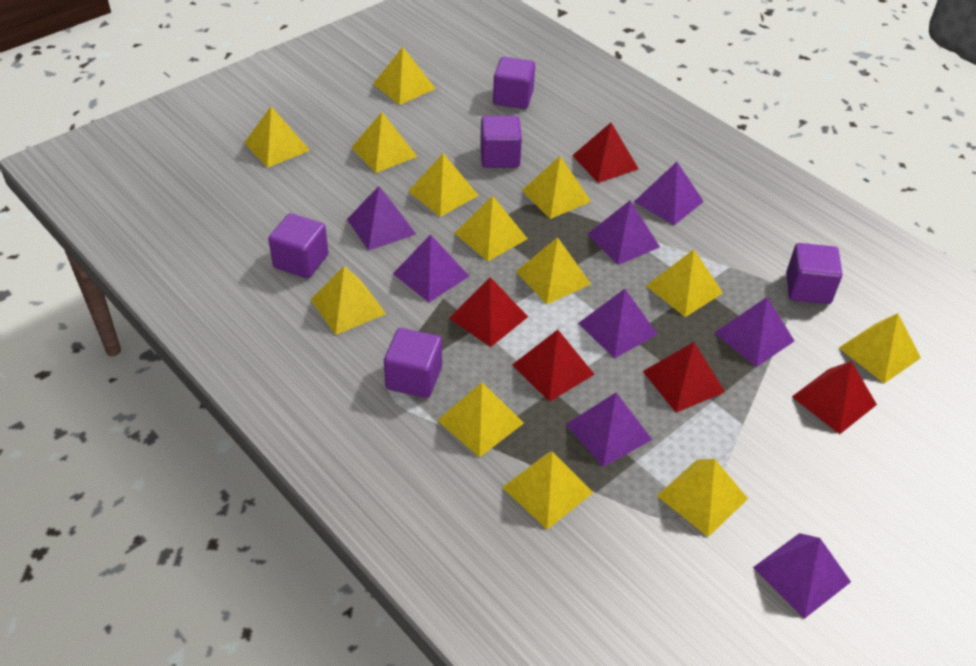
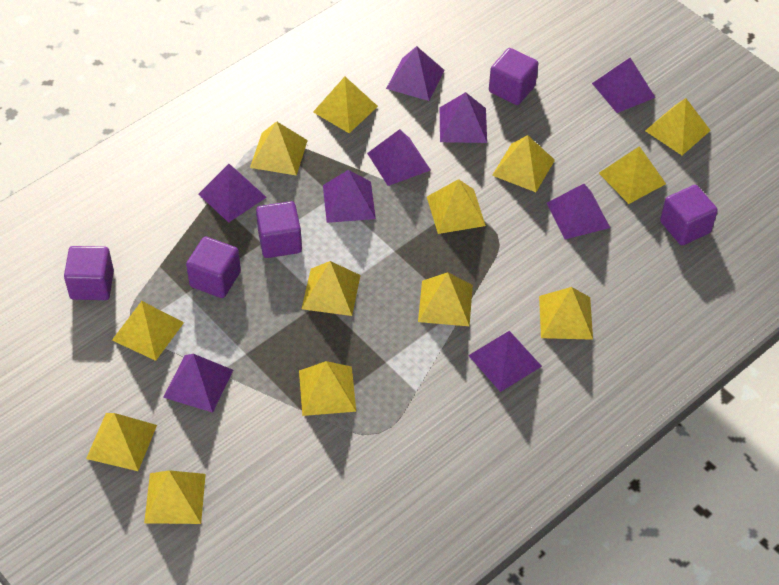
purple pyramid: [347,186,416,251] [393,234,469,302] [566,393,652,467] [578,289,658,358] [587,200,660,265] [634,162,704,225] [714,297,794,367] [753,533,851,619] = 8 -> [163,354,233,413] [199,164,267,223] [323,170,376,223] [367,129,431,186] [386,46,445,101] [440,92,487,143] [468,331,542,392] [547,184,610,239] [592,58,656,113] = 9
red pyramid: [449,277,528,347] [512,330,595,402] [572,123,639,183] [643,342,725,413] [792,361,877,434] = 5 -> none = 0

